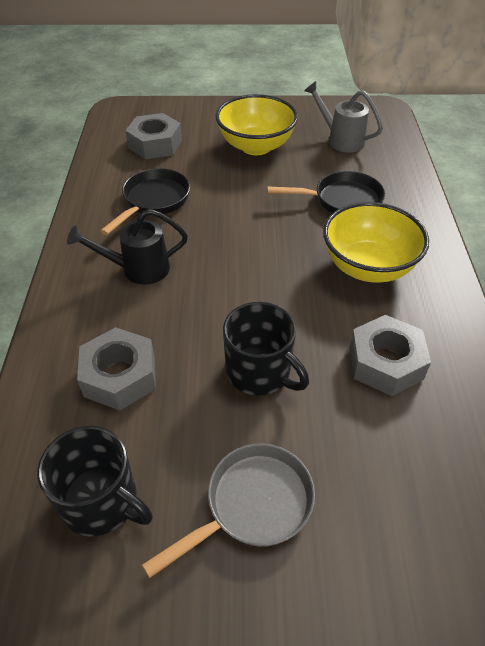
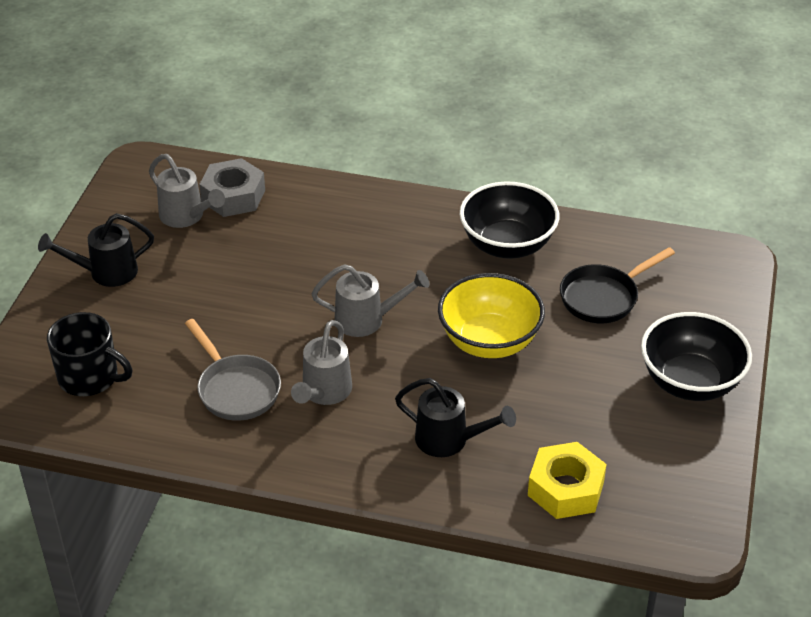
black bowl: none = 0 -> [460,181,559,259] [641,312,752,401] = 2
black mug: [37,426,153,537] [223,302,309,395] = 2 -> [47,312,132,396] = 1
black pan: [100,168,190,235] [267,171,385,213] = 2 -> [560,247,675,323] = 1
black watering can: [67,209,188,285] = 1 -> [38,213,154,287] [395,378,516,457] = 2
grey nut: [77,327,156,411] [125,113,182,159] [349,315,431,396] = 3 -> [199,158,265,217] = 1
grey watering can: [304,81,383,152] = 1 -> [149,154,225,228] [291,320,352,405] [312,264,430,337] = 3
yellow bowl: [215,94,298,155] [323,202,429,283] = 2 -> [438,273,545,358] = 1
yellow nut: none = 0 -> [528,442,607,519] = 1

